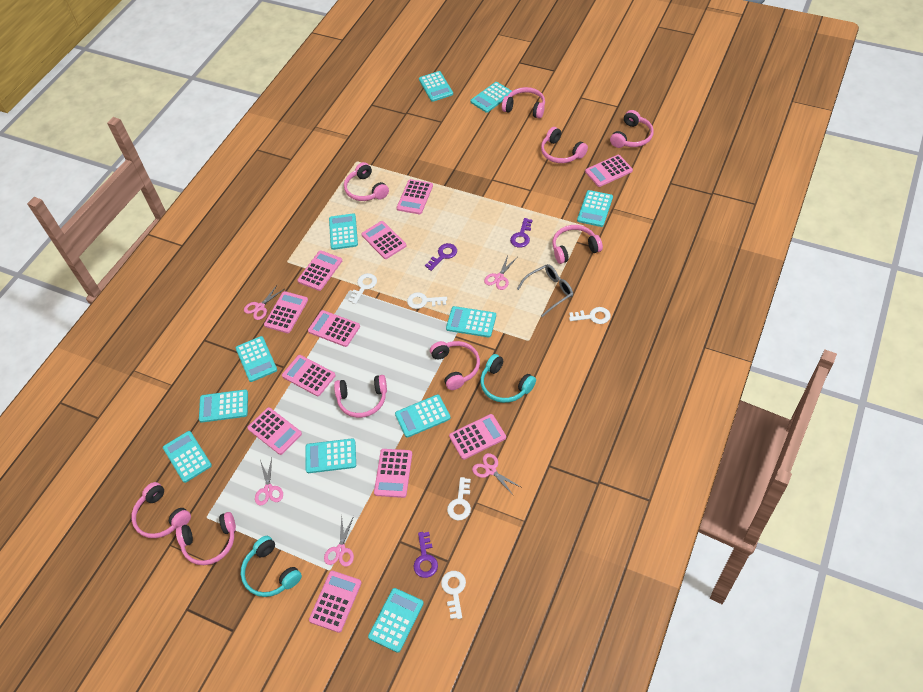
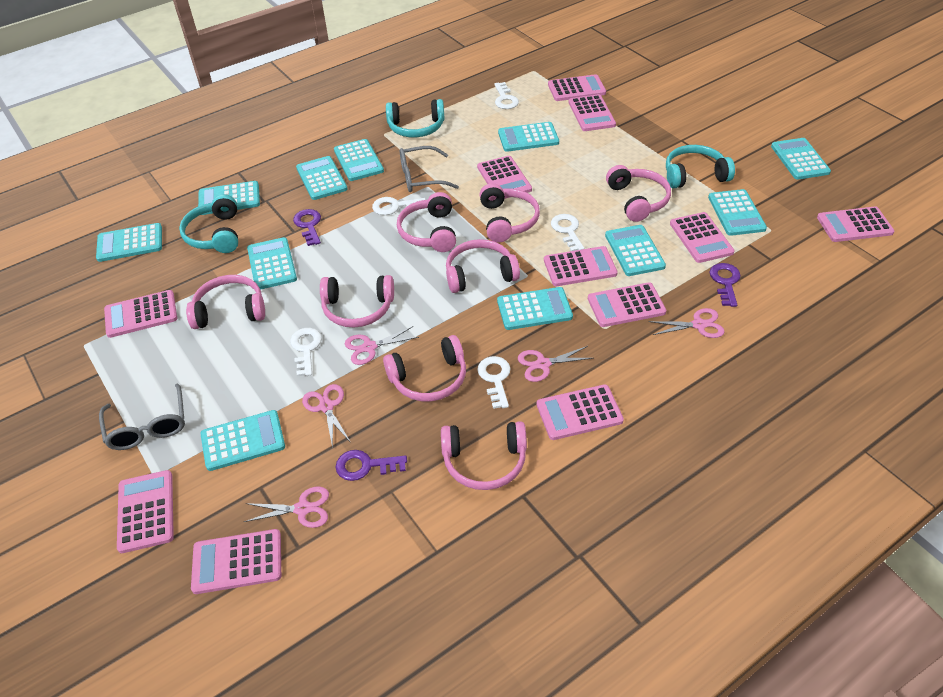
grey glasses: [517,264,573,317] = 1 -> [99,383,185,450] [400,146,459,192] = 2
pink headphones: [131,482,191,538] [176,512,236,565] [334,375,387,418] [344,162,389,201] [430,341,480,390] [502,87,545,119] [541,127,588,163] [553,225,603,264] [610,110,654,148] = 9 -> [186,275,265,329] [320,275,394,327] [383,335,466,401] [397,192,456,252] [441,421,527,490] [446,239,520,293] [480,183,540,242] [606,165,671,222] = 8
turquoise headphones: [241,536,302,597] [480,354,536,403] = 2 -> [179,194,238,253] [386,99,445,137] [666,145,735,188] = 3

